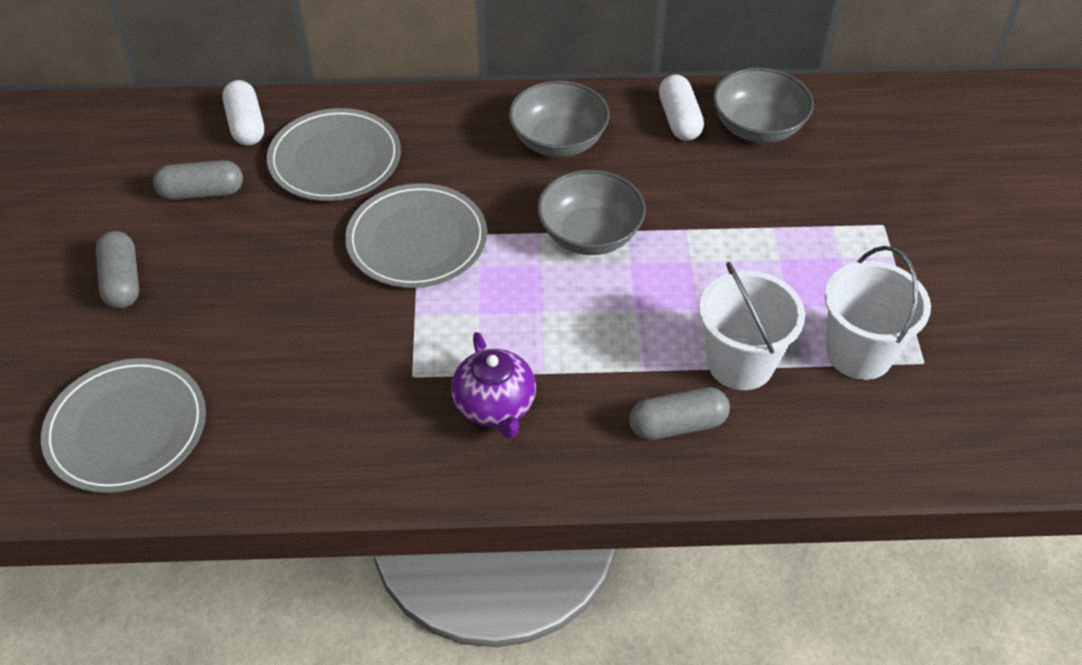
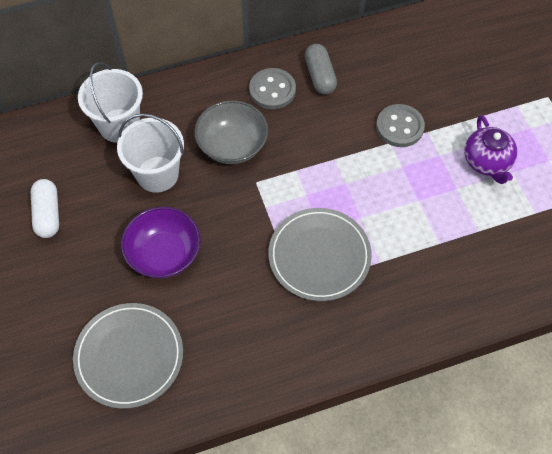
grey bowl: [509,81,610,157] [537,170,646,255] [713,68,814,143] = 3 -> [194,100,268,164] = 1
grey button: none = 0 -> [249,68,296,109] [376,104,425,147] = 2
grey capsule: [96,231,139,309] [153,160,243,200] [629,387,730,440] = 3 -> [305,44,337,95] = 1
grey plate: [41,358,206,493] [267,108,401,201] [345,183,487,288] = 3 -> [73,303,183,409] [268,208,372,301] = 2
purple bowl: none = 0 -> [121,207,201,278] = 1
white capsule: [222,80,264,146] [659,75,704,141] = 2 -> [31,179,59,238] = 1

